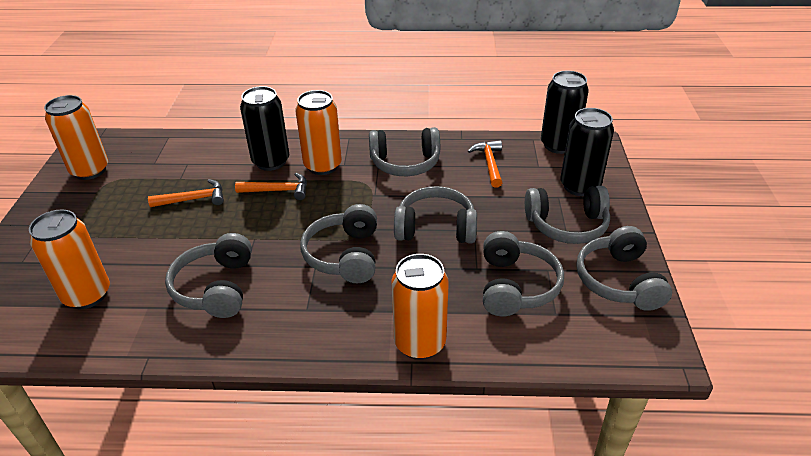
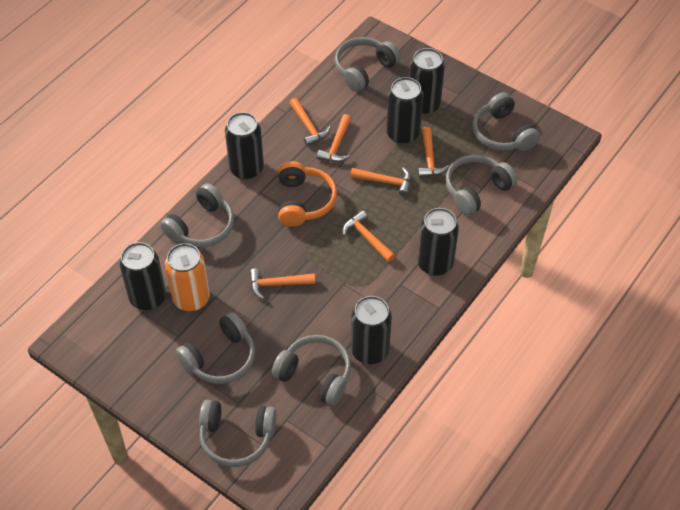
black can: [240,86,289,171] [541,71,589,154] [560,108,614,196] = 3 -> [119,242,166,311] [225,112,264,180] [351,296,392,364] [386,77,423,145] [409,48,445,115] [417,208,459,276] = 6
orange can: [29,209,110,309] [44,95,108,180] [295,90,342,175] [392,254,449,360] = 4 -> [165,243,210,312] = 1
orange hammer: [148,179,224,207] [235,173,307,200] [468,140,502,188] = 3 -> [249,269,315,299] [290,98,331,146] [317,114,351,162] [343,210,395,262] [350,167,411,196] [418,127,450,177] = 6
orange headphones: none = 0 -> [278,161,337,227] = 1

